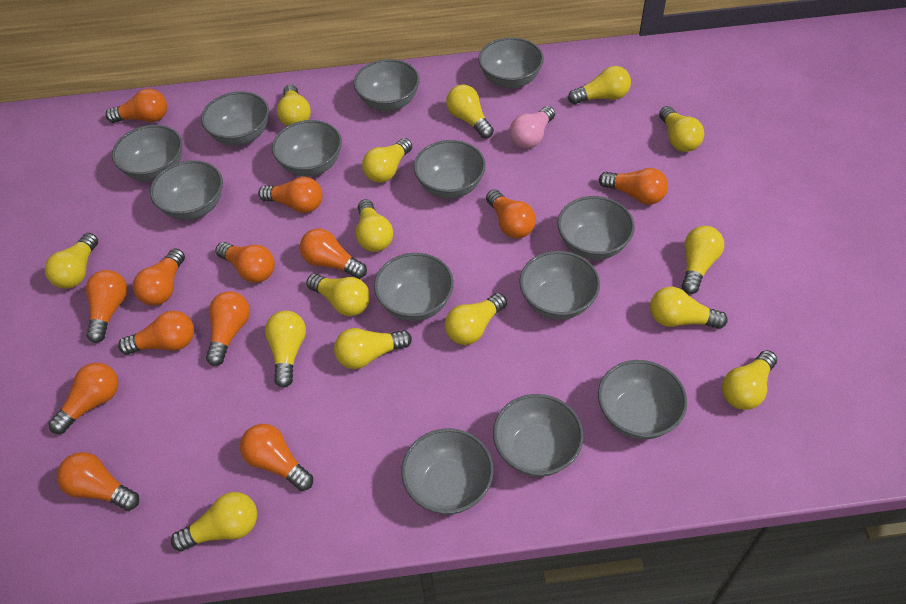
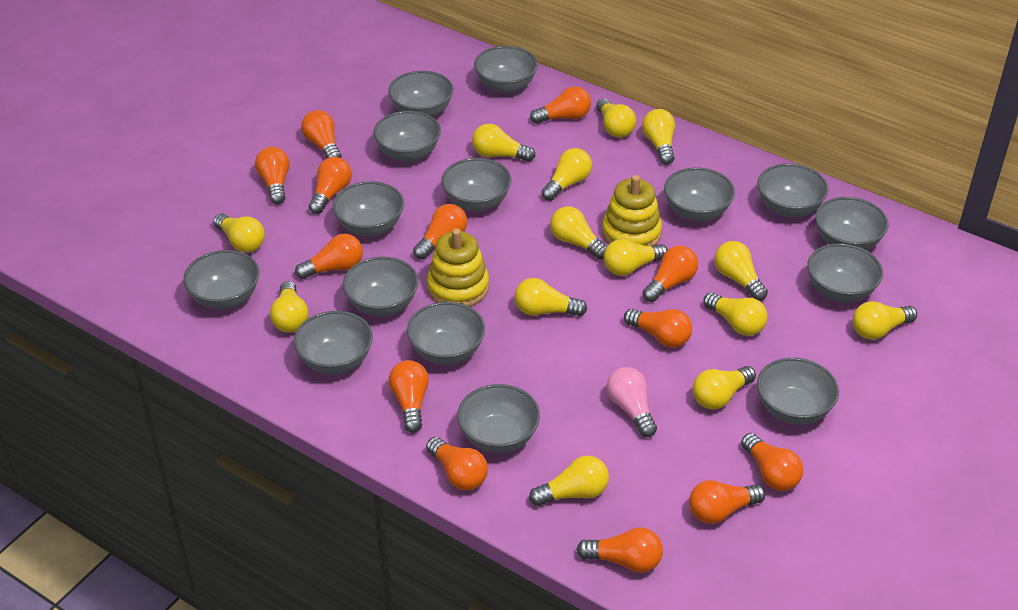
grey bowl: [112,125,182,181] [150,160,223,220] [201,91,269,146] [272,120,342,177] [354,59,420,111] [374,253,454,321] [401,428,494,515] [414,140,486,199] [479,37,544,88] [493,394,583,477] [519,251,600,320] [558,196,635,260] [598,360,687,440] = 13 -> [183,250,259,310] [294,311,373,374] [333,181,404,236] [343,257,419,317] [373,111,441,162] [388,71,453,117] [407,302,485,365] [441,158,512,212] [457,384,540,453] [474,46,538,94] [664,167,735,222] [757,164,829,218] [757,358,839,425] [807,243,883,303] [815,197,888,250] = 15
yellow light bulb: [45,233,98,289] [171,492,257,552] [265,311,306,388] [277,84,311,126] [306,274,370,316] [334,328,412,369] [356,199,393,252] [362,138,412,183] [445,293,507,345] [446,85,494,139] [568,66,631,104] [650,287,728,329] [659,106,704,152] [682,226,724,294] [722,350,777,410] = 15 -> [213,213,265,252] [270,281,308,333] [472,124,535,162] [515,278,587,316] [529,456,609,506] [541,148,592,201] [550,206,607,259] [596,98,636,138] [603,239,668,276] [642,109,675,165] [693,366,756,409] [703,292,768,336] [714,241,768,301] [853,301,917,340] = 14
yellow stacking toy: none = 0 -> [427,228,489,307] [602,175,662,246] = 2

